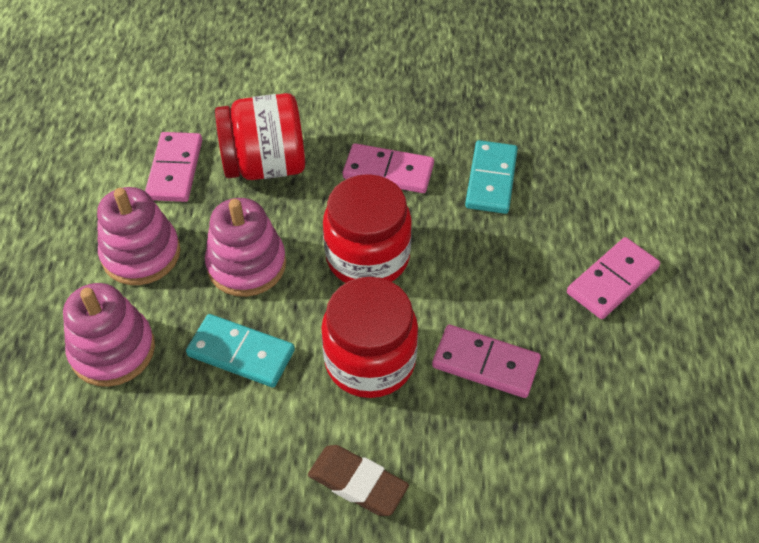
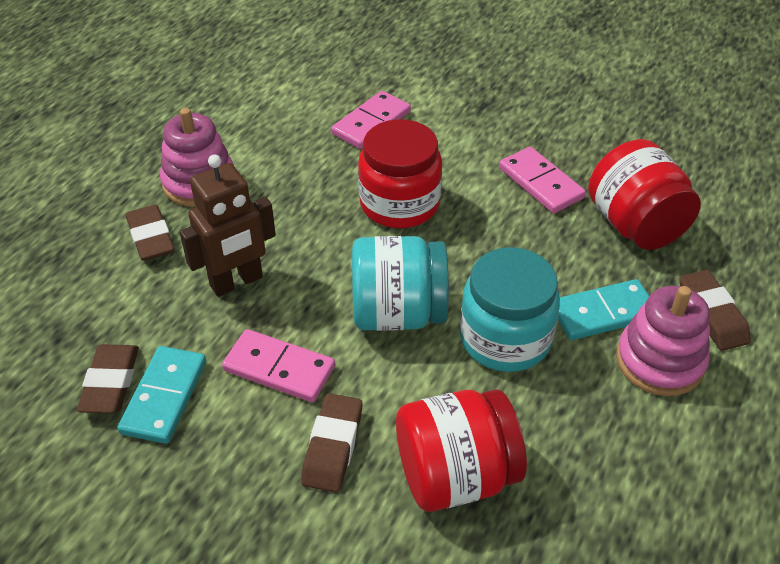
brown eraser: [308,445,409,516] = 1 -> [77,344,139,414] [126,205,174,261] [301,393,362,492] [679,270,751,351] = 4
brown robot: none = 0 -> [180,155,276,297] = 1
pink domino: [145,132,202,202] [343,143,434,193] [432,325,541,398] [567,237,660,319] = 4 -> [222,329,335,402] [331,91,411,149] [499,147,586,213] = 3
pink stacking toy: [63,283,155,387] [97,187,181,285] [205,198,286,297] = 3 -> [160,108,234,207] [616,286,710,396] = 2
turquoise jar: none = 0 -> [352,236,449,331] [460,247,560,372] = 2

